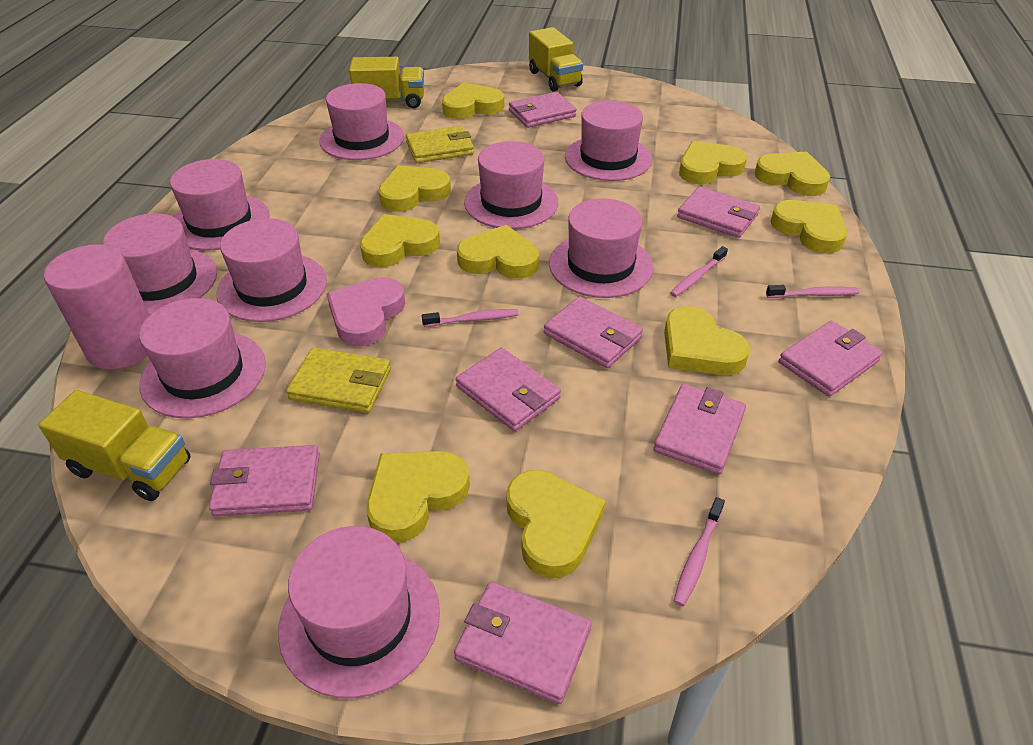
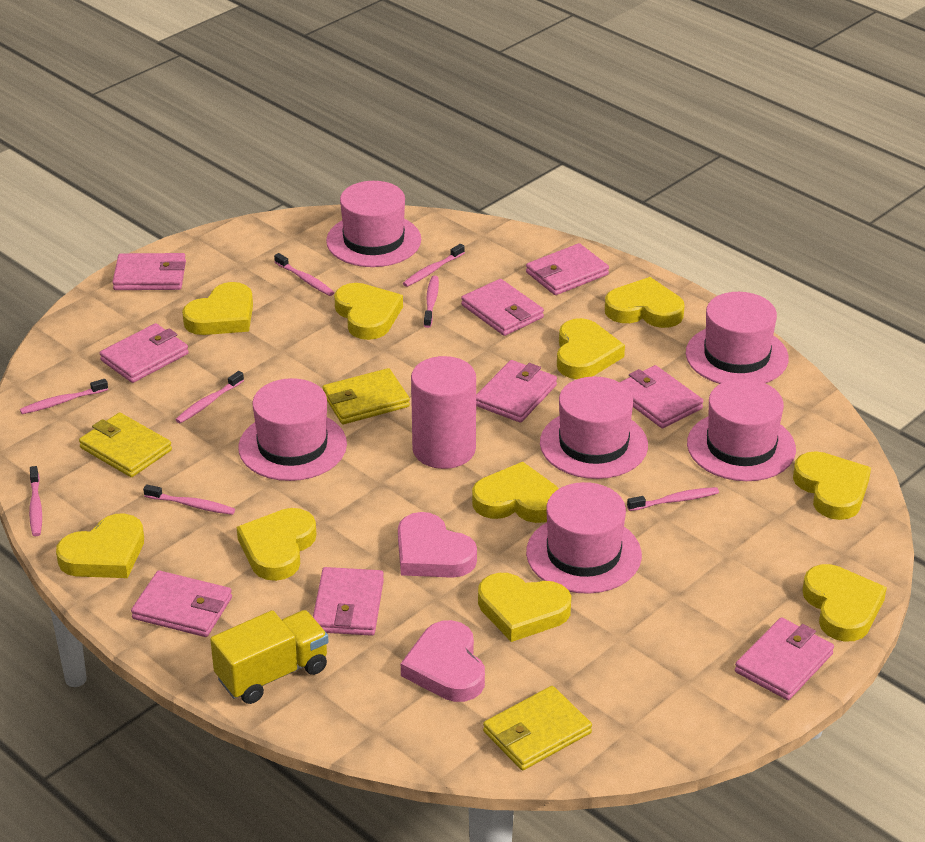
pink hat: [103,213,217,315] [139,298,266,418] [170,159,270,251] [216,218,327,322] [278,526,440,698] [319,83,404,160] [464,141,558,229] [549,198,654,298] [565,101,652,181] = 9 -> [238,378,347,481] [326,181,421,267] [526,482,642,594] [540,377,648,479] [686,292,789,384] [687,379,796,481] = 6
pink heart: [327,277,405,346] = 1 -> [398,512,477,578] [401,620,485,702] = 2
pink toothbrush: [422,309,519,327] [670,246,728,297] [674,497,725,606] [766,285,859,298] = 4 -> [20,379,108,414] [29,466,42,536] [143,484,235,515] [175,371,244,423] [274,253,334,296] [403,244,465,287] [424,276,439,328] [627,487,719,511] = 8
pink wallet: [209,445,320,517] [454,581,592,704] [456,348,561,431] [509,92,577,128] [544,296,643,368] [653,384,746,475] [677,187,760,238] [779,321,883,397] = 8 -> [100,323,189,383] [112,253,186,290] [131,570,232,637] [313,567,384,636] [461,279,544,336] [476,360,557,423] [526,243,609,295] [620,365,703,428] [735,617,834,700] = 9
yellow truck: [38,390,191,501] [349,57,424,108] [529,27,583,92] = 3 -> [210,610,329,704] = 1
yellow wallet: [286,348,391,413] [406,126,474,163] = 2 -> [79,412,172,477] [322,368,410,424] [483,686,592,770] = 3

